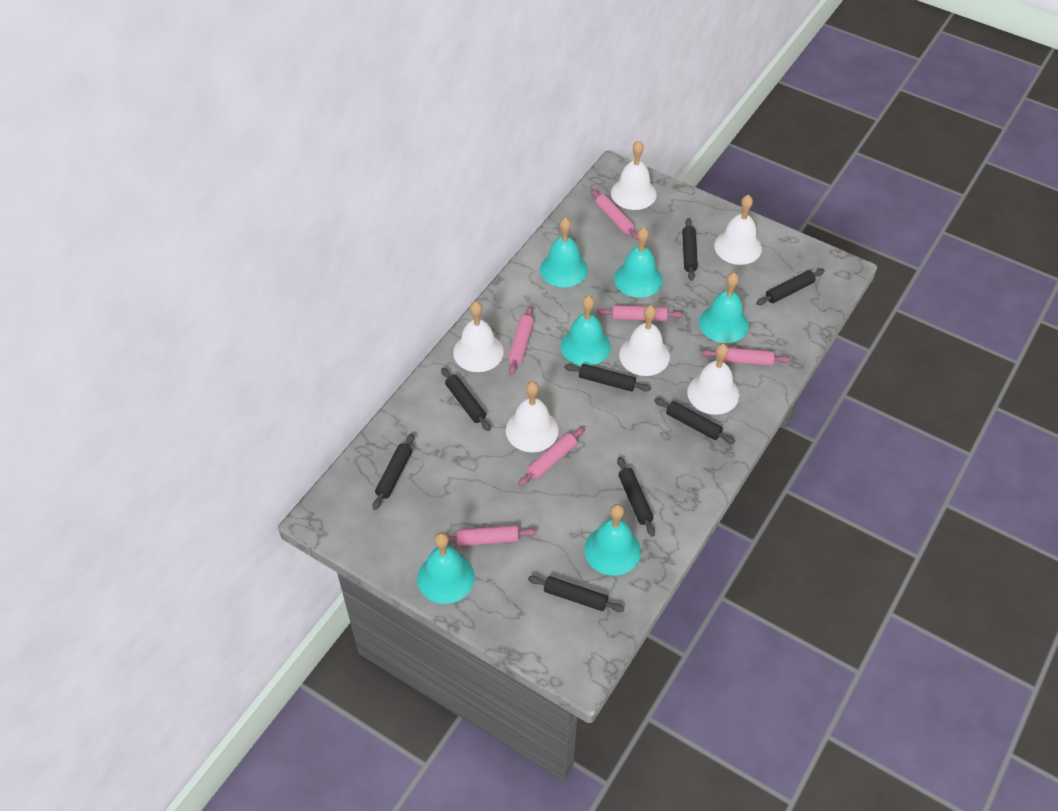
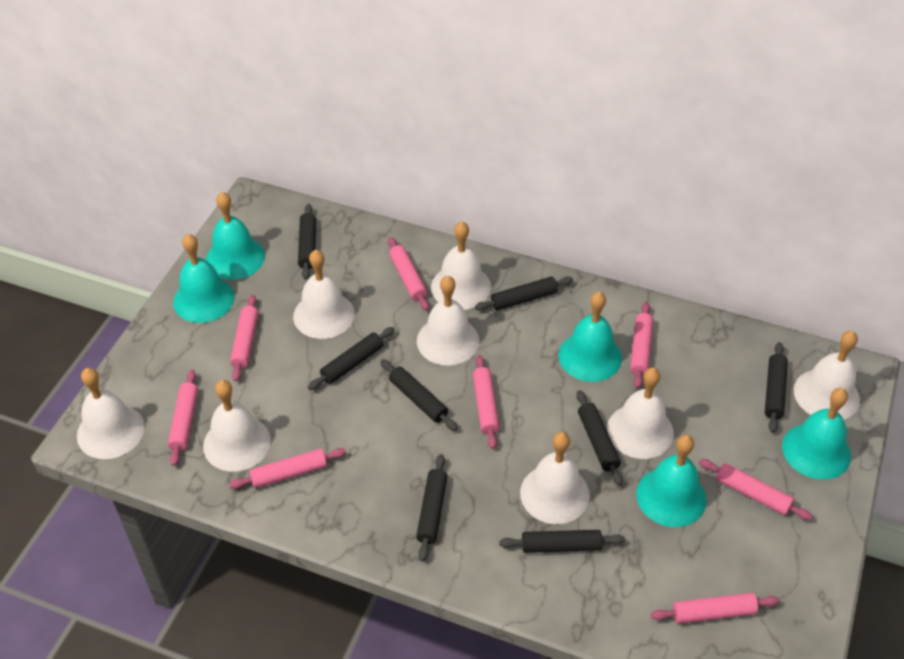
pink rolling pin: [448,525,536,546] [508,306,534,375] [518,427,585,486] [591,189,638,240] [597,305,683,321] [701,348,790,366] = 6 -> [168,370,198,466] [229,448,346,489] [230,295,259,381] [388,237,429,311] [473,355,500,449] [630,302,654,388] [651,593,779,624] [699,459,813,520] = 8
turquoise bell: [417,532,475,604] [540,217,588,287] [561,296,611,366] [585,504,641,576] [614,227,662,298] [699,273,749,343] = 6 -> [173,234,234,323] [206,192,265,280] [558,292,622,382] [636,435,707,527] [782,388,851,480] = 5
white bell: [453,302,504,372] [506,381,559,452] [611,141,657,210] [619,305,670,376] [687,344,739,415] [714,195,762,265] = 6 -> [77,368,145,459] [203,380,271,472] [293,250,355,339] [417,276,479,366] [431,221,491,310] [520,432,590,524] [607,368,674,459] [794,331,860,420] = 8

